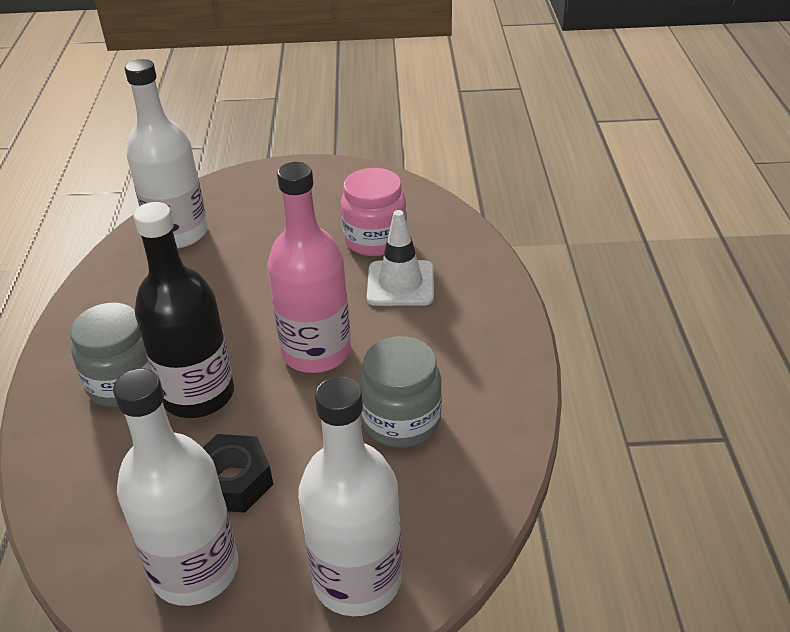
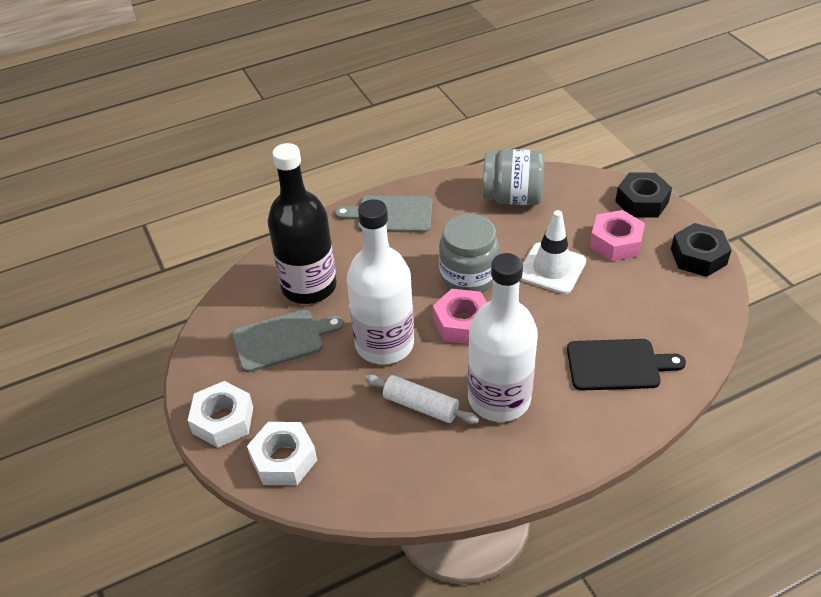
black cutting board: none = 0 -> [567,339,686,390] = 1
black nut: [202,434,273,513] = 1 -> [615,172,672,218] [671,223,732,277] = 2
grey cutting board: none = 0 -> [232,309,344,372] [335,195,432,233] = 2
pink bottle: [268,162,351,373] = 1 -> none = 0
pink jar: [341,168,407,256] = 1 -> none = 0
pink nut: none = 0 -> [433,289,487,344] [590,210,645,261] = 2
white bottle: [113,369,238,606] [125,59,208,248] [298,376,402,616] = 3 -> [347,199,414,364] [468,253,538,422] = 2
white nut: none = 0 -> [188,381,253,448] [247,422,317,485] = 2
white rolling pin: none = 0 -> [365,375,479,424] = 1

